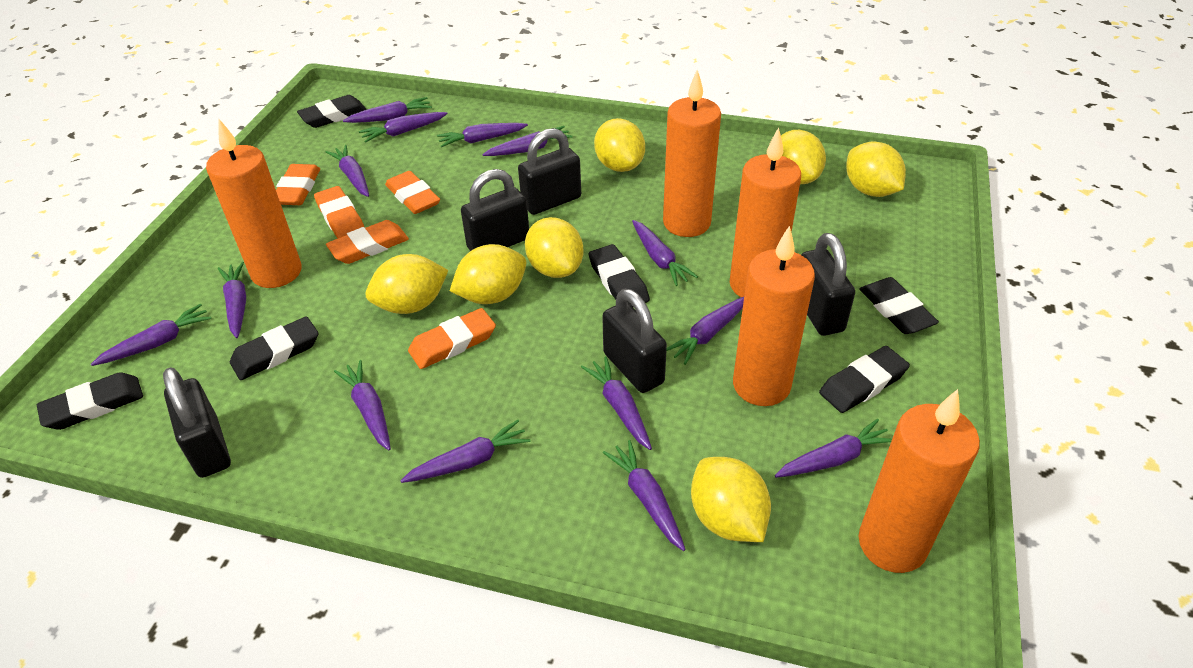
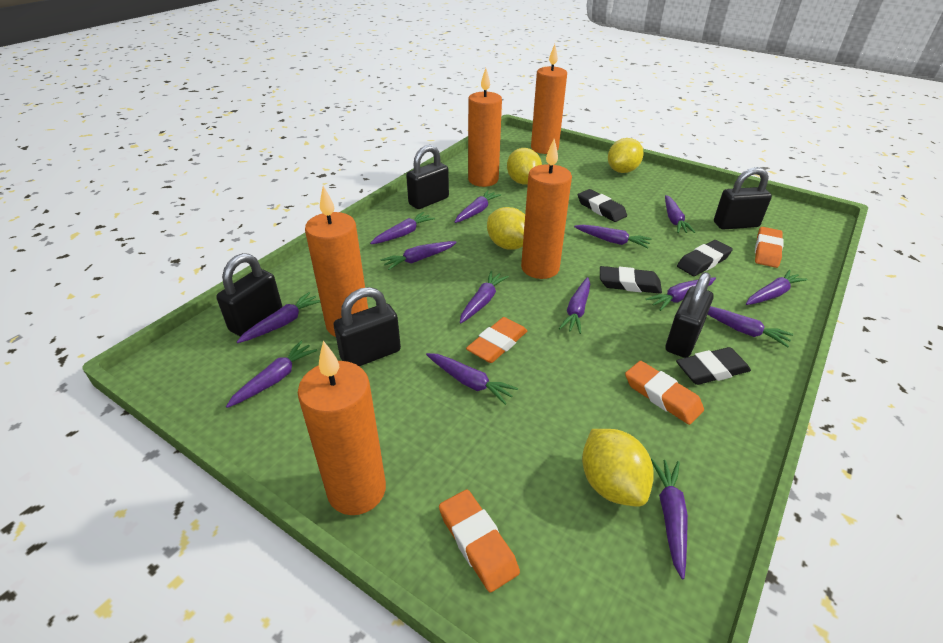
black eraser: [37,372,143,430] [230,316,319,380] [297,95,367,128] [589,244,650,307] [819,346,910,413] [859,277,939,334] = 6 -> [578,189,627,222] [600,266,662,294] [676,347,751,385] [677,240,733,276] = 4
orange eraser: [276,164,320,205] [314,186,364,239] [326,220,409,264] [385,171,440,214] [408,308,496,369] = 5 -> [439,489,520,592] [466,317,528,363] [625,361,704,425] [755,227,784,268] = 4
yellow lemon: [366,254,448,314] [450,244,526,304] [525,217,584,278] [594,118,645,172] [691,457,771,542] [781,130,826,184] [846,142,906,197] = 7 -> [487,207,525,250] [507,148,542,184] [582,429,654,507] [608,138,643,173] = 4

